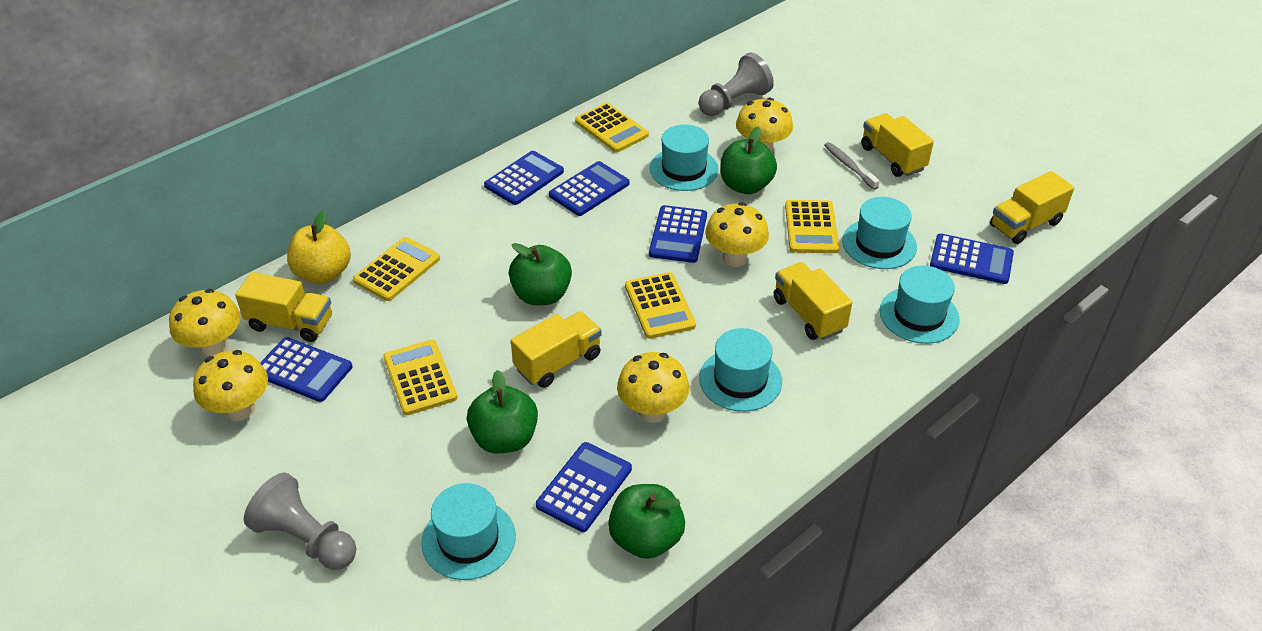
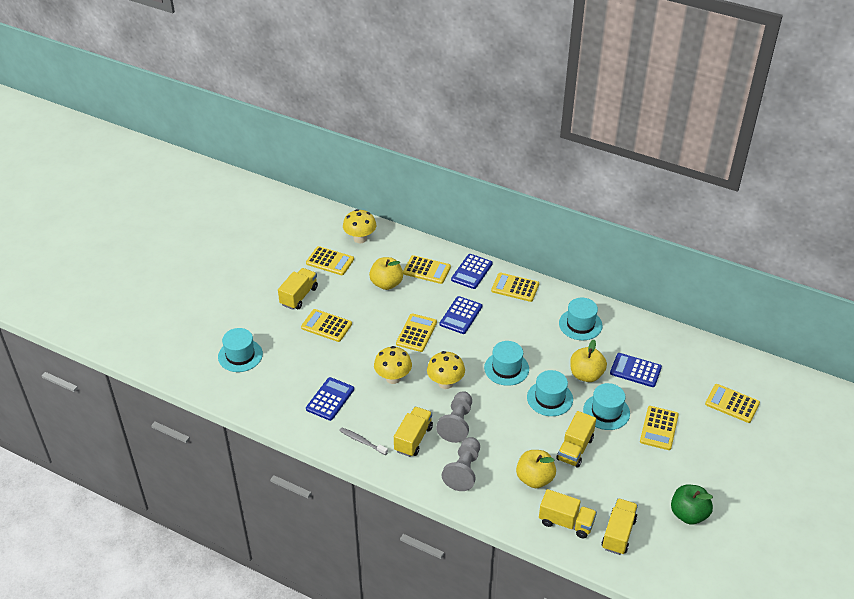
blue calculator: [260,337,353,402] [484,151,564,205] [536,442,632,532] [549,161,629,216] [649,205,707,263] [930,233,1014,284] = 6 -> [306,377,354,421] [440,296,482,334] [451,254,493,289] [610,353,662,387] = 4
green apple: [467,370,538,453] [509,243,572,305] [608,484,685,559] [720,126,777,194] = 4 -> [671,485,713,525] = 1
yellow apple: [287,210,351,284] = 1 -> [369,257,403,290] [516,450,556,488] [570,340,607,382] = 3
yellow calculator: [353,237,440,301] [383,340,457,415] [575,103,649,152] [625,272,696,339] [785,200,839,253] = 5 -> [301,309,352,342] [306,246,354,275] [396,313,437,352] [403,255,451,284] [491,273,539,302] [640,406,679,450] [705,384,760,423] = 7
yellow mushroom: [169,289,241,357] [193,350,268,421] [617,352,689,423] [705,202,769,267] [736,98,793,153] = 5 -> [343,209,376,243] [374,346,412,384] [427,351,465,389] = 3

